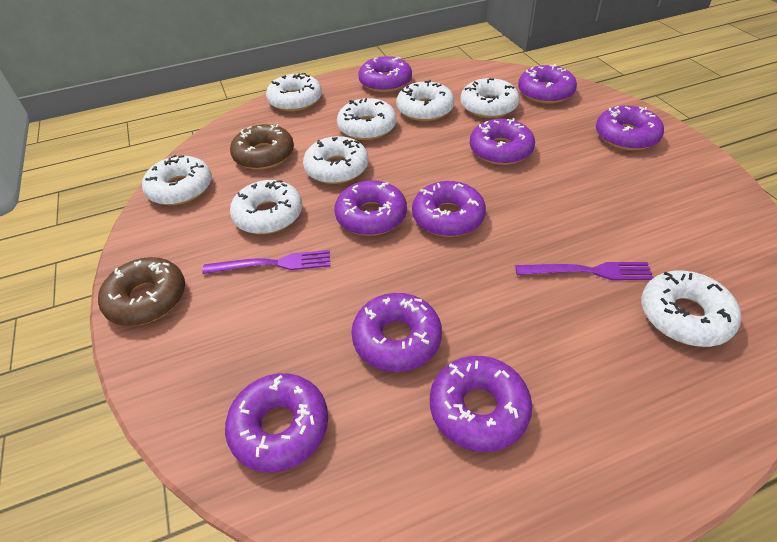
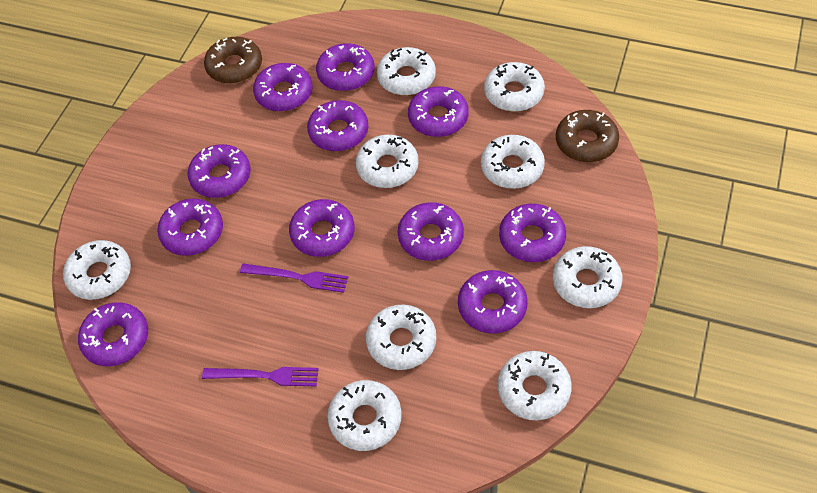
purple donut: [225,373,328,472] [334,180,407,236] [351,293,442,372] [358,56,412,92] [412,181,486,237] [430,356,532,452] [470,118,535,165] [518,64,577,104] [596,105,664,151] = 9 -> [78,302,148,366] [157,198,223,256] [188,144,251,198] [253,63,312,112] [289,199,355,257] [307,100,368,151] [316,43,375,91] [398,202,464,261] [408,86,469,137] [458,270,528,334] [499,204,566,262] = 11
white donut: [142,155,212,205] [230,180,302,234] [266,73,322,112] [303,136,369,184] [337,98,397,140] [396,80,454,121] [460,78,519,118] [641,271,741,347] = 8 -> [63,240,131,300] [327,380,402,451] [356,134,419,188] [366,305,436,370] [377,47,436,95] [481,135,545,189] [484,62,545,112] [498,351,572,420] [553,246,623,308] = 9

